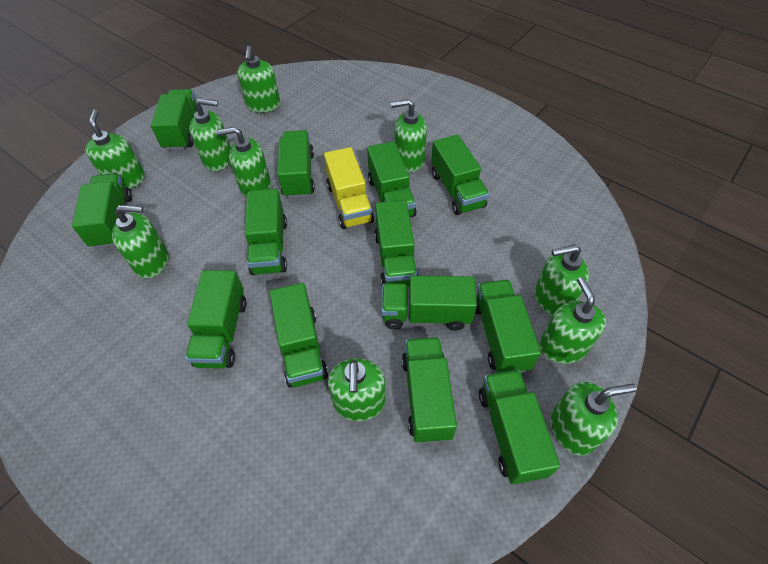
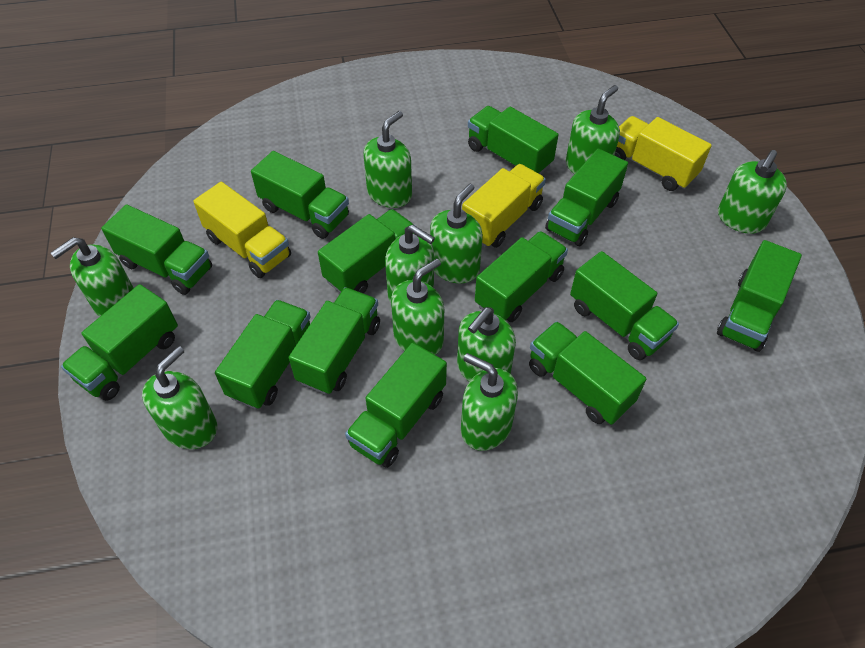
yellow truck: [324,147,374,229] = 1 -> [193,182,291,278] [462,164,546,248] [614,116,711,191] = 3

